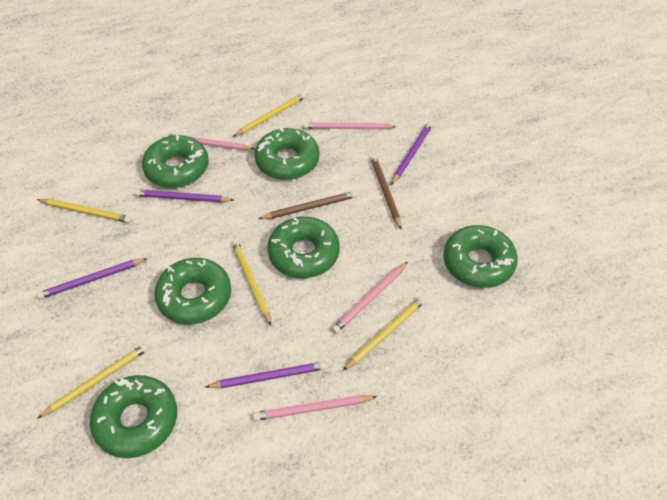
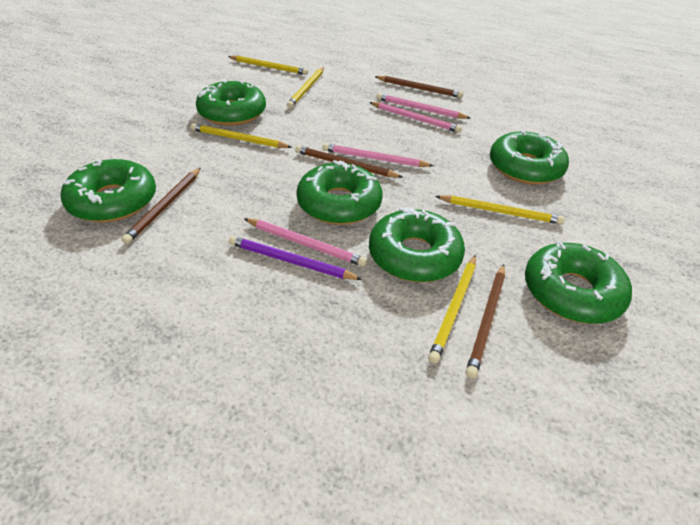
brown pencil: [258,191,357,219] [370,155,402,230] = 2 -> [121,168,201,244] [295,145,402,178] [375,76,463,98] [466,264,505,379] = 4
purple pencil: [37,258,148,299] [135,190,234,203] [206,361,326,388] [391,122,433,185] = 4 -> [229,236,363,280] = 1

